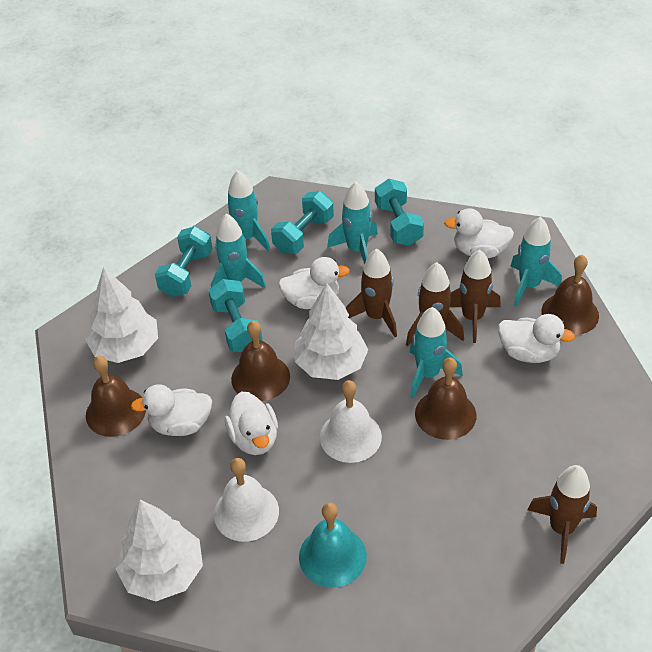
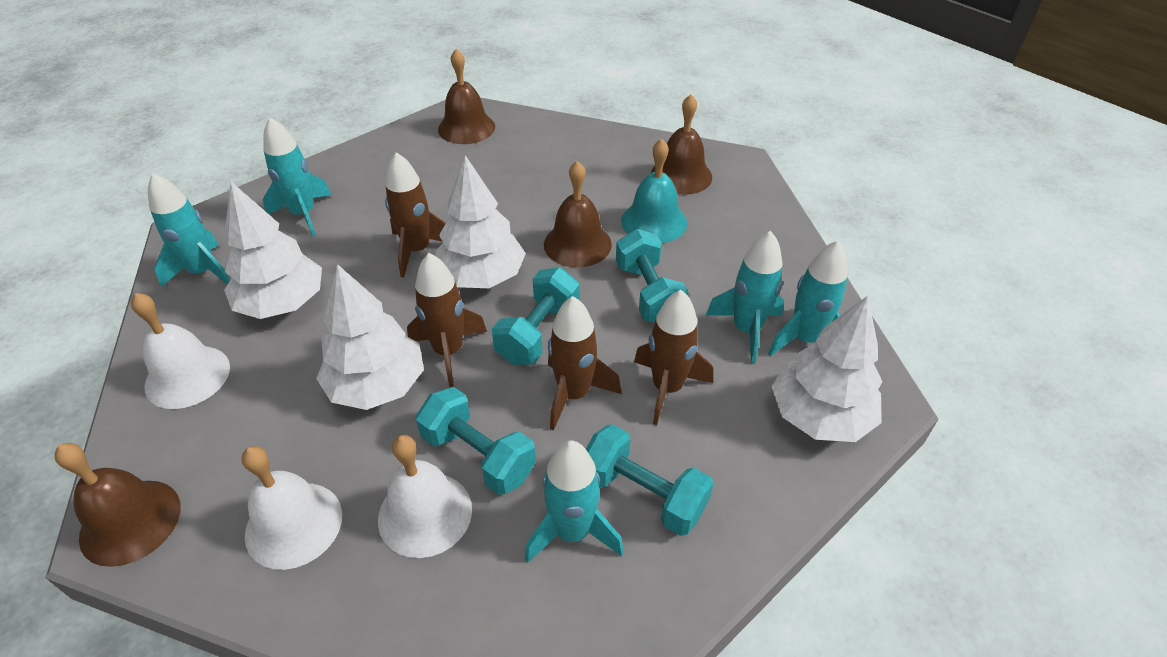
white bell: [214,458,279,542] [320,380,382,463] = 2 -> [131,293,230,409] [242,446,342,570] [378,435,472,558] = 3
white duck: [131,384,212,436] [225,392,278,455] [278,257,350,309] [444,208,514,258] [498,314,575,363] = 5 -> none = 0
white tree: [86,267,158,363] [116,499,203,601] [295,283,368,380] = 3 -> [224,182,322,319] [316,264,424,410] [435,155,526,288] [771,296,882,442] = 4

